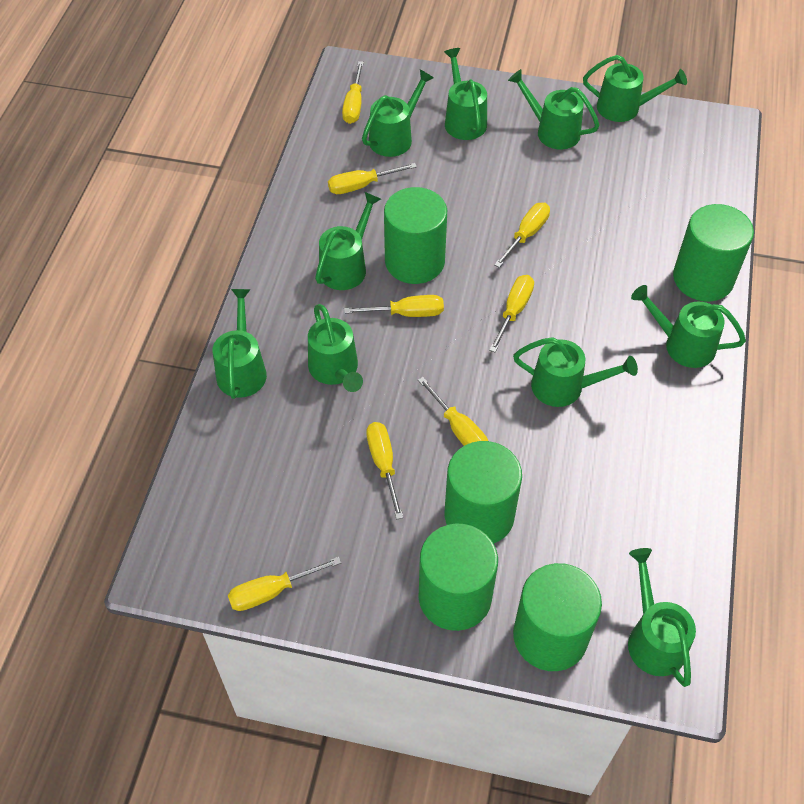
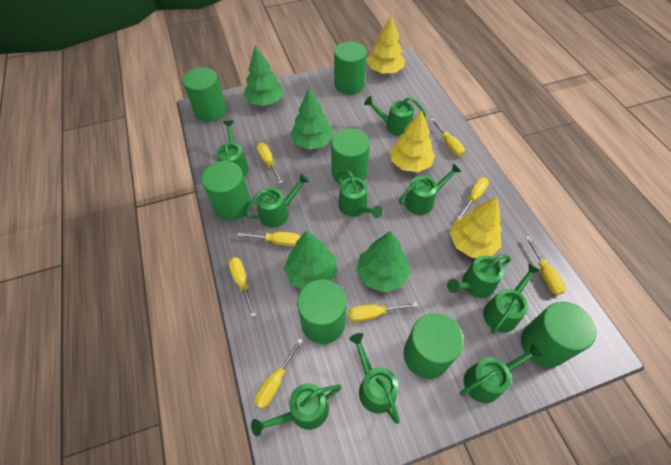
green cylinder: [384,187,447,284] [418,524,498,631] [445,441,522,544] [513,563,602,671] [673,204,754,302] = 5 -> [183,68,227,122] [202,161,251,221] [297,280,346,344] [331,128,370,185] [334,41,367,95] [404,313,464,379] [521,302,596,367] = 7
green tree: none = 0 -> [244,46,284,106] [284,230,337,289] [290,88,333,150] [356,231,410,293] = 4
yellow tree: none = 0 -> [367,14,405,73] [390,110,435,172] [450,196,502,258] = 3

